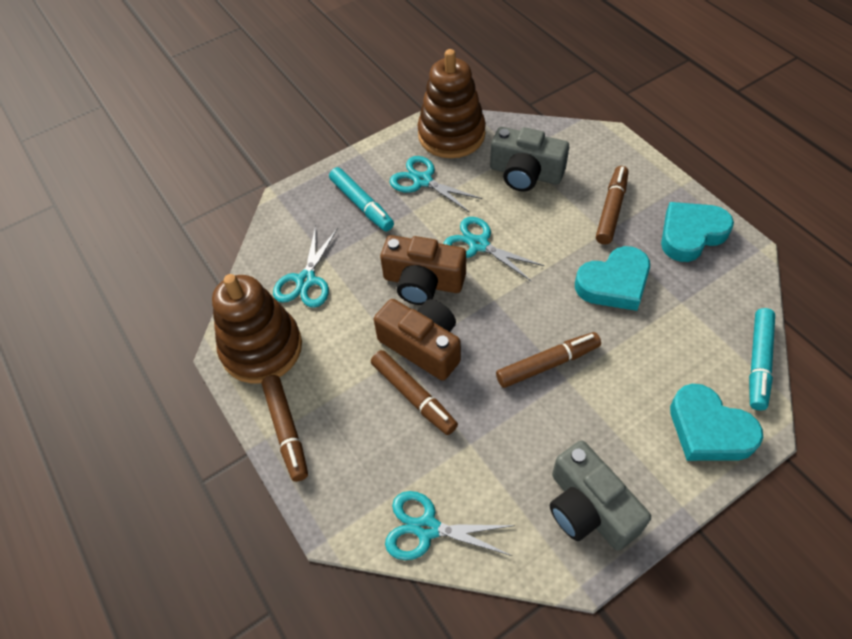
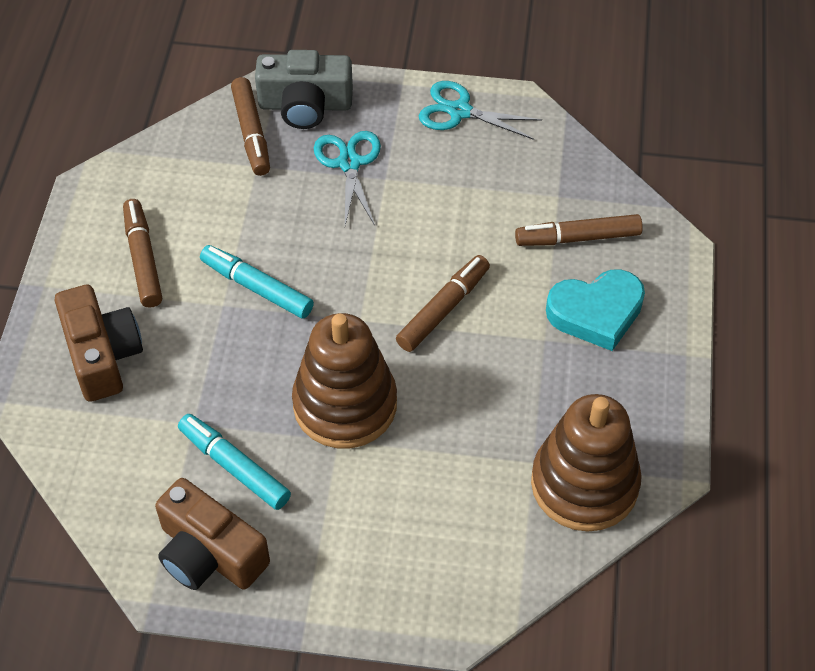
grey camera: [490,127,569,192] [550,440,651,551] = 2 -> [255,50,353,129] = 1
turquoise heart: [575,246,650,311] [661,202,734,262] [670,384,763,461] = 3 -> [546,269,645,351] = 1
turquoise scissors: [273,226,338,308] [385,491,515,560] [390,156,482,213] [444,217,544,282] = 4 -> [314,131,381,226] [419,81,542,140] = 2

